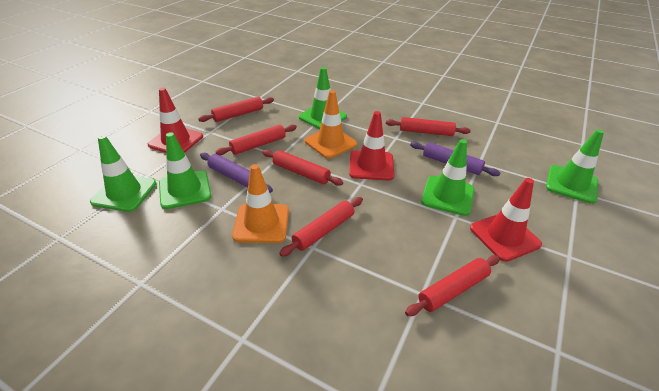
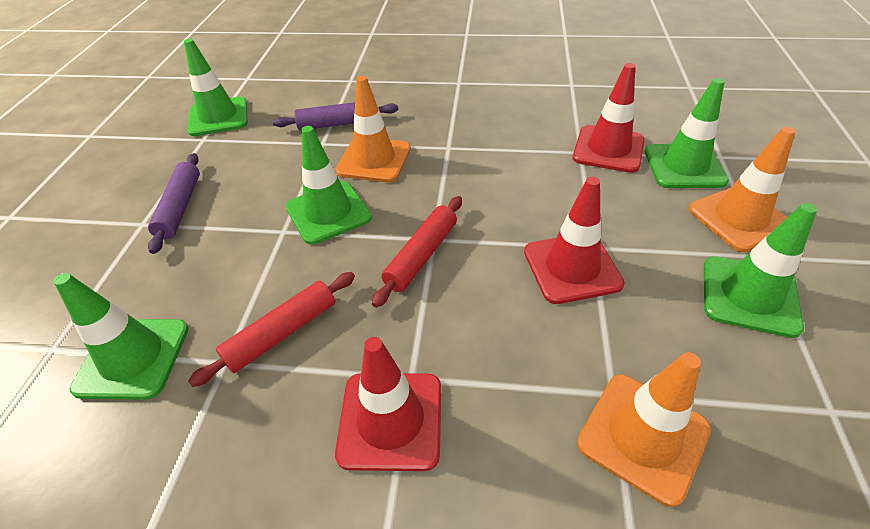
orange traffic cone: [232,164,289,243] [305,90,357,159] = 2 -> [335,76,411,182] [577,352,711,507] [689,127,795,252] = 3
red rolling pin: [198,97,274,122] [216,125,297,155] [262,150,343,186] [279,197,363,257] [386,117,471,136] [405,255,500,316] = 6 -> [188,272,355,387] [372,196,462,308] = 2

